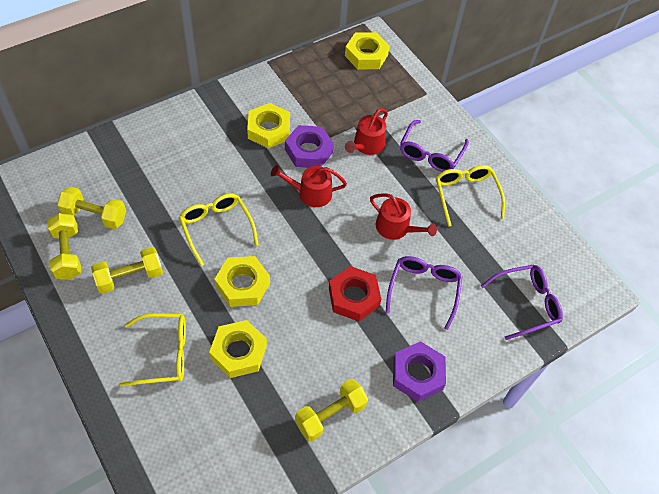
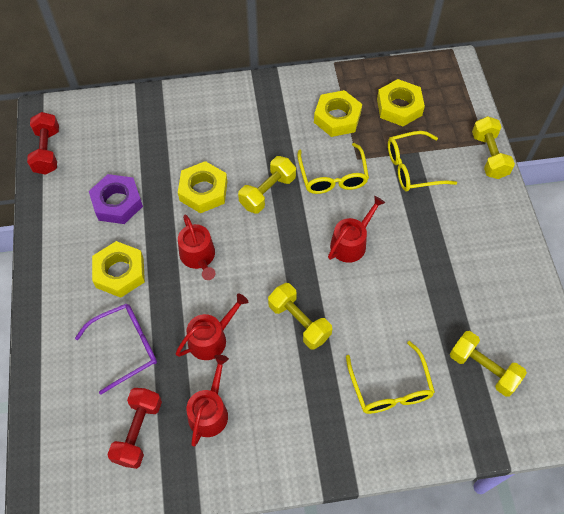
purple glasses: [386,256,463,330] [400,120,469,172] [481,265,563,340] = 3 -> [75,304,157,394] = 1
purple nut: [285,125,334,168] [393,341,446,402] = 2 -> [89,174,143,224] = 1
red dumbbell: none = 0 -> [27,112,59,175] [107,388,162,469] = 2
red nut: [329,266,381,321] = 1 -> none = 0
red watering can: [271,165,347,207] [345,108,388,155] [370,193,437,240] = 3 -> [176,293,248,360] [178,215,215,280] [186,355,229,447] [328,196,385,263] = 4

